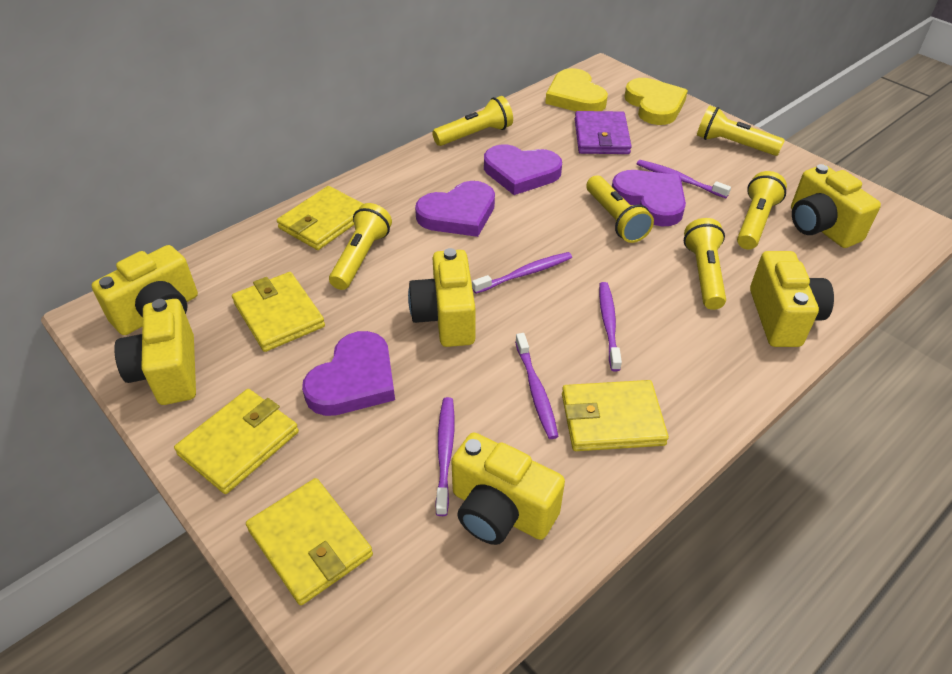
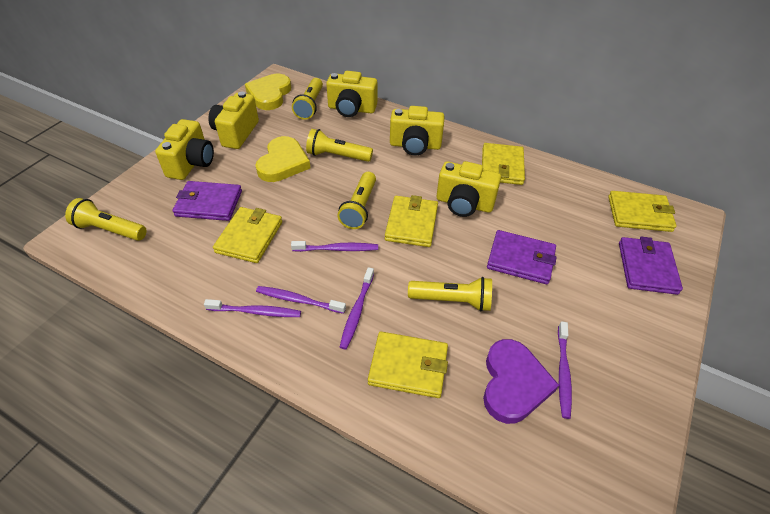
purple heart: [302,331,395,416] [415,181,495,237] [484,145,562,195] [612,170,686,226] = 4 -> [483,339,559,424] = 1
purple wallet: [575,111,632,154] = 1 -> [172,181,242,221] [487,230,557,284] [619,237,683,295] = 3
yellow camera: [92,245,198,335] [114,299,196,405] [408,248,475,347] [451,433,565,545] [750,251,834,347] [791,164,881,248] = 6 -> [155,119,214,180] [208,91,259,149] [326,71,377,117] [390,106,445,156] [437,161,501,217] = 5
yellow flashlight: [329,203,392,290] [432,96,513,146] [586,175,654,243] [684,218,726,310] [697,105,785,156] [737,171,787,249] = 6 -> [65,198,147,241] [292,78,323,120] [306,129,373,162] [337,172,376,229] [408,277,492,311] = 5

